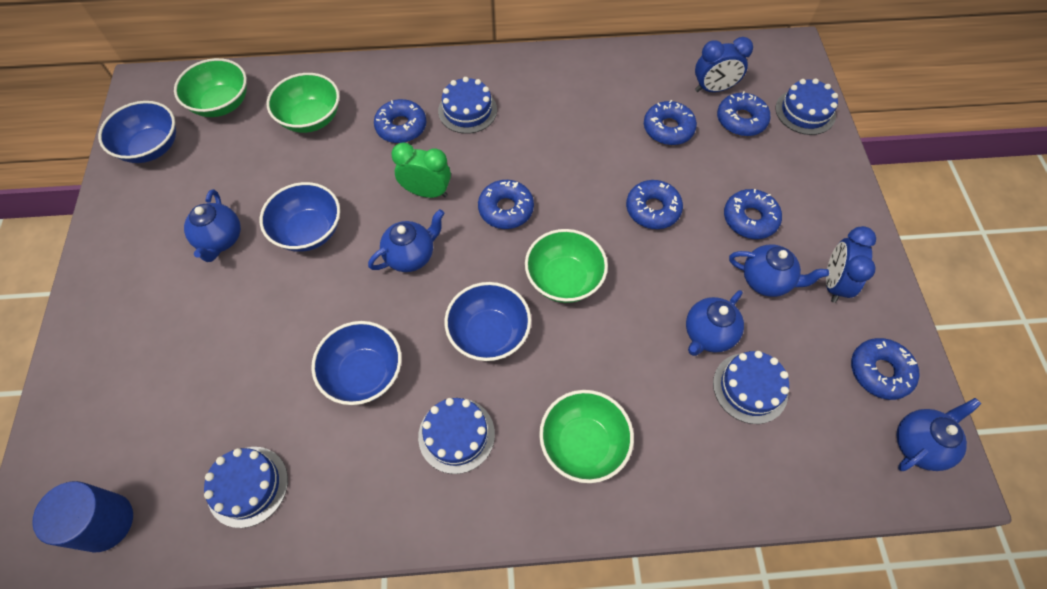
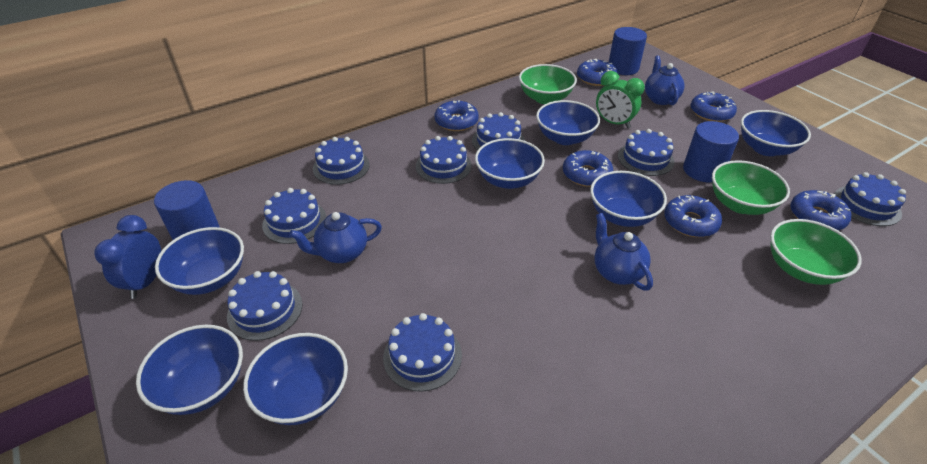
blue bowl: [98,101,176,163] [260,182,340,252] [311,321,402,405] [444,282,531,361] = 4 -> [136,325,243,415] [155,227,244,295] [243,333,348,425] [475,138,545,189] [536,100,600,145] [590,171,667,227] [741,110,811,156] = 7
blue cake: [204,447,288,528] [418,398,495,474] [438,77,497,134] [713,351,789,424] [776,78,838,135] = 5 -> [227,271,303,341] [262,188,326,244] [313,137,370,185] [383,313,462,392] [416,136,472,184] [472,112,525,151] [618,129,675,176] [834,172,906,226] = 8
blue clock: [695,37,753,92] [826,226,876,303] = 2 -> [94,215,161,299] = 1
blue cylinder: [32,481,133,552] = 1 -> [154,180,220,240] [609,27,647,75] [683,121,739,182] = 3
blue donut: [374,99,427,143] [478,180,534,229] [626,180,683,229] [644,100,697,145] [717,92,771,136] [724,189,782,239] [851,338,920,400] = 7 -> [435,100,479,131] [563,150,613,187] [577,59,617,86] [664,195,722,237] [691,91,737,122] [790,190,851,230] = 6
blue teapot: [184,189,241,262] [368,209,445,272] [686,290,744,356] [729,245,829,297] [896,398,982,471] = 5 -> [289,212,382,263] [594,213,653,291] [645,55,685,105] = 3
green bowl: [174,58,247,117] [267,73,340,133] [525,229,608,303] [539,390,634,483] = 4 -> [519,64,577,104] [712,160,790,215] [770,219,862,285] = 3

